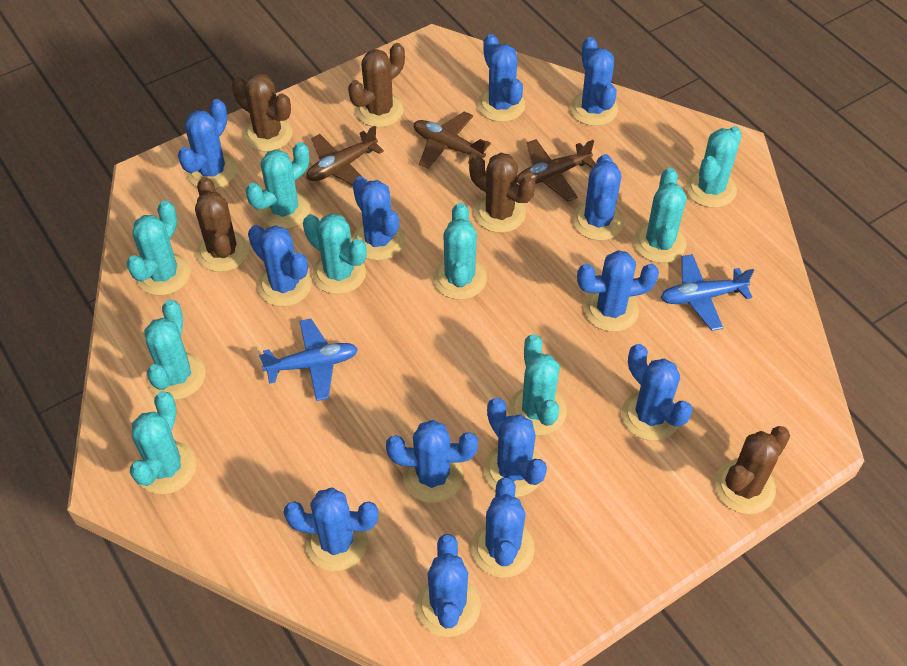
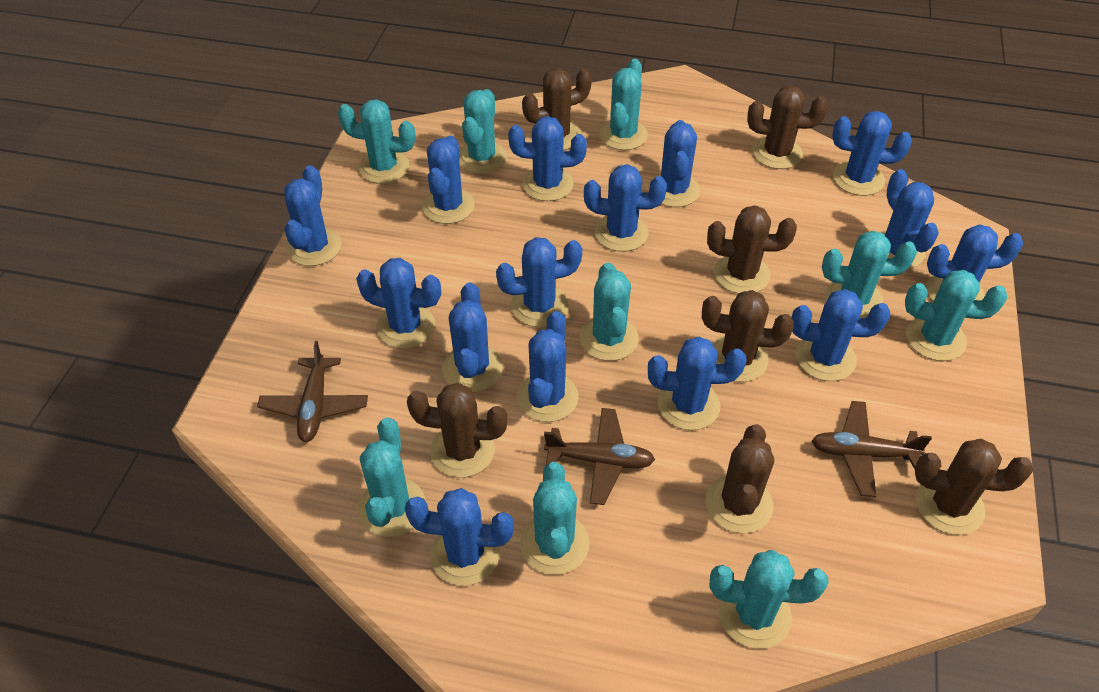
blue cactus: [178,99,237,189] [248,225,312,307] [283,487,379,571] [352,176,405,260] [386,420,478,503] [416,534,481,637] [471,478,535,578] [477,34,525,122] [484,398,547,497] [570,37,618,126] [572,154,624,241] [577,250,659,332] [622,344,693,441] = 13 -> [284,165,342,266] [356,258,441,349] [405,488,514,586] [422,136,475,224] [442,283,503,392] [496,237,582,327] [508,116,587,201] [516,311,579,422] [584,164,667,252] [648,120,700,207] [648,337,747,430] [792,289,890,381] [833,111,912,196] [879,169,939,269] [926,224,1023,302] = 15
blue plane: [259,319,358,401] [661,254,754,331] = 2 -> none = 0
brown cactus: [195,177,249,272] [232,73,293,152] [348,43,405,127] [469,153,535,233] [714,426,790,514] = 5 -> [407,383,508,478] [522,68,592,150] [702,290,794,382] [706,424,774,534] [707,205,797,294] [747,86,828,169] [915,439,1033,535] = 7

